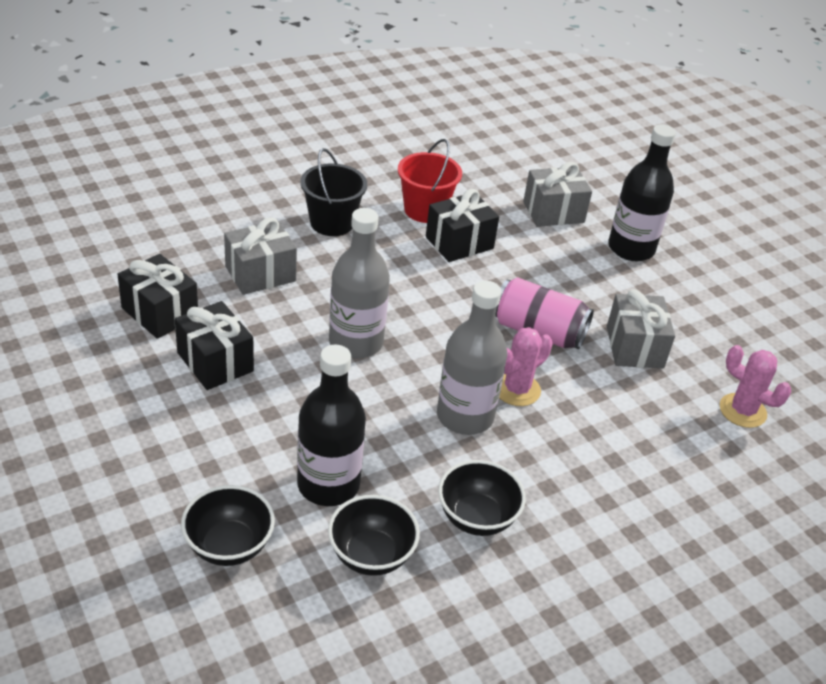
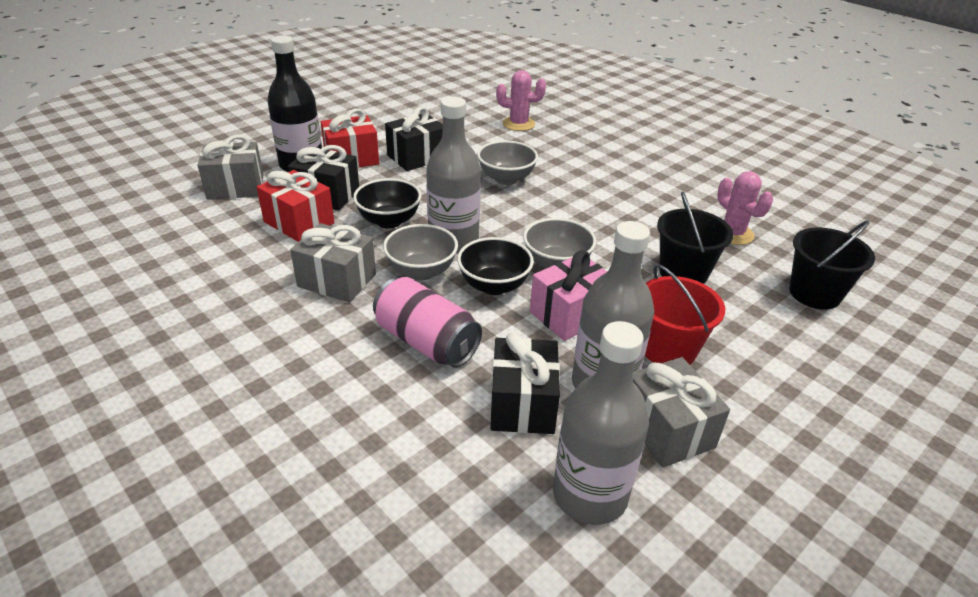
black bottle: [297,345,366,506] [608,125,676,261] = 2 -> [267,36,322,172] = 1
black bowl: [181,485,275,566] [328,495,420,576] [438,460,526,536] = 3 -> [353,178,422,228] [457,237,534,295] = 2
black bucket: [300,148,367,236] = 1 -> [657,192,733,284] [789,220,875,310] = 2
grey bottle: [329,208,390,358] [437,281,507,435] = 2 -> [426,97,481,251] [553,321,649,525] [572,221,654,389] = 3
grey bowl: none = 0 -> [383,224,458,280] [477,141,538,185] [523,218,596,269] = 3
pink gift: none = 0 -> [530,250,607,341] = 1
red gift: none = 0 -> [257,170,334,242] [321,108,379,168] = 2

